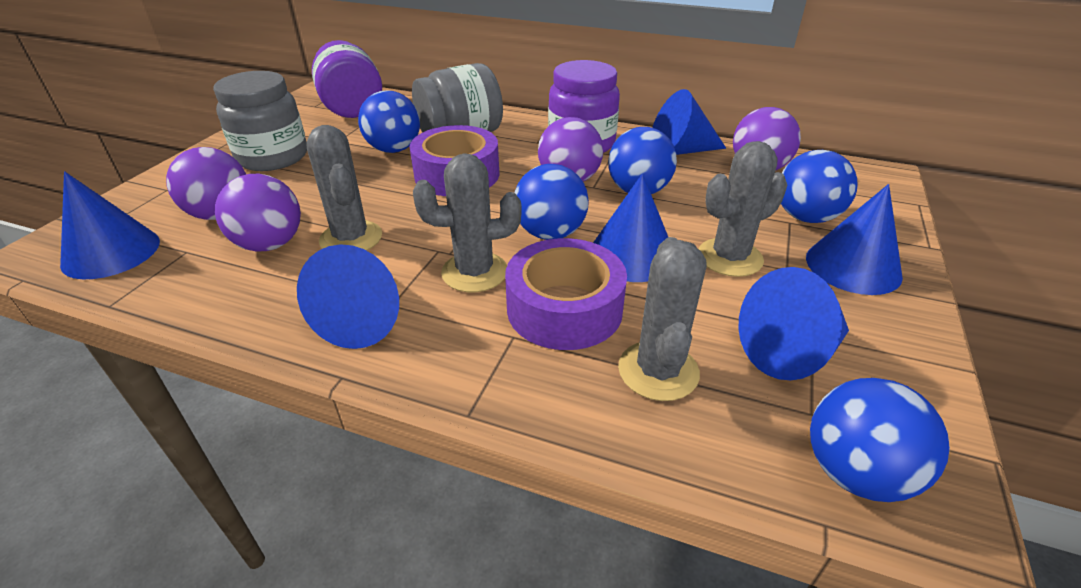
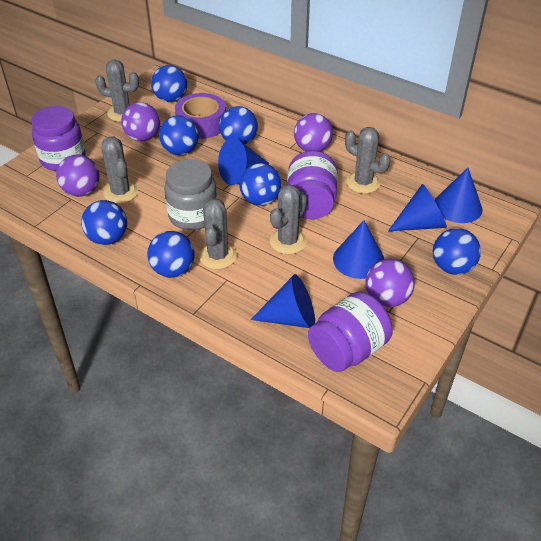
blue ball: [358,90,420,153] [514,164,589,240] [608,127,677,194] [781,150,858,223] [810,378,950,502] = 5 -> [81,200,127,245] [147,231,195,278] [151,65,187,102] [159,115,199,155] [219,106,258,144] [239,163,282,206] [433,228,481,275] = 7
blue cone: [60,171,160,280] [297,244,399,349] [593,174,668,282] [652,89,726,155] [739,267,849,380] [806,184,903,295] = 6 -> [218,138,269,185] [251,274,315,328] [333,220,384,279] [388,184,447,231] [435,168,482,223] = 5
grey cactus: [306,125,382,251] [413,153,521,292] [618,237,706,401] [698,141,787,277] = 4 -> [95,60,139,122] [102,137,138,204] [199,198,237,269] [270,184,307,254] [345,127,390,193] = 5
grey jar: [213,71,307,171] [412,63,503,133] = 2 -> [164,159,217,230] = 1
purple jar: [312,40,382,118] [548,60,620,153] = 2 -> [31,106,86,171] [287,151,338,219] [308,292,393,372] = 3
purple tape: [410,125,500,196] [505,238,627,350] = 2 -> [175,93,226,139] = 1

